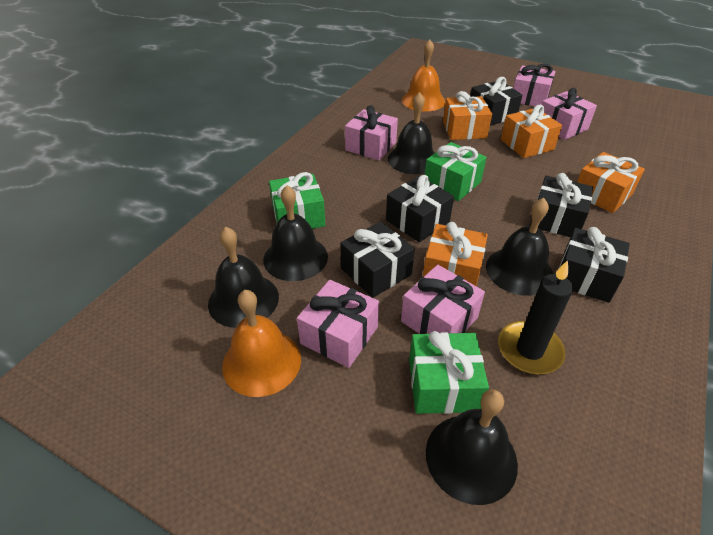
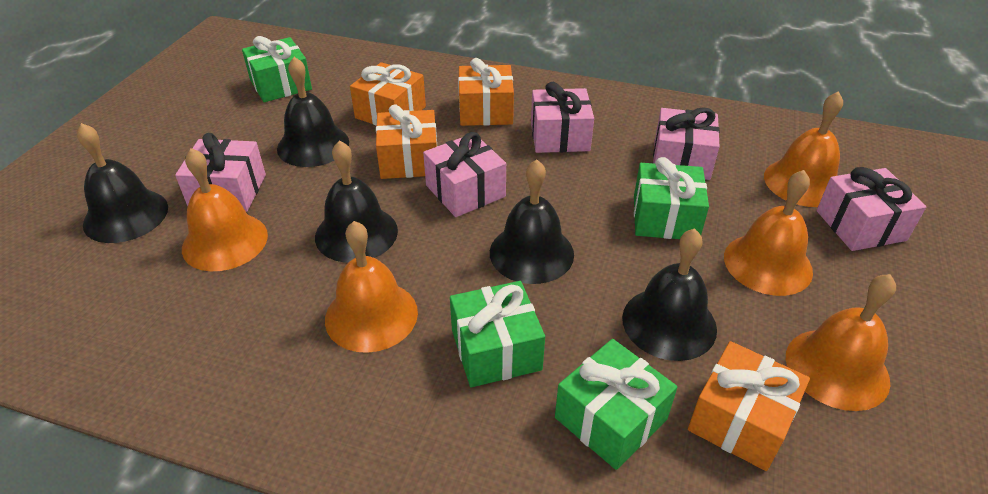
black candle: [498,260,573,374] = 1 -> none = 0
black gift: [340,222,415,298] [386,175,454,242] [470,77,523,126] [530,173,593,237] [559,227,630,303] = 5 -> none = 0
green gift: [269,172,325,229] [409,331,489,414] [425,142,487,201] = 3 -> [242,36,312,102] [450,281,545,387] [555,339,677,470] [634,157,709,239] = 4
orange bell: [222,290,301,397] [402,39,445,112] = 2 -> [182,148,268,271] [325,221,418,353] [724,170,813,296] [764,91,843,207] [786,274,896,411] = 5

